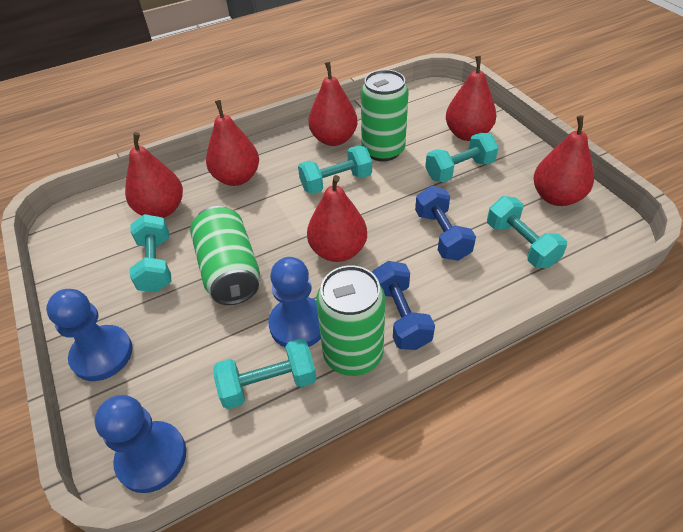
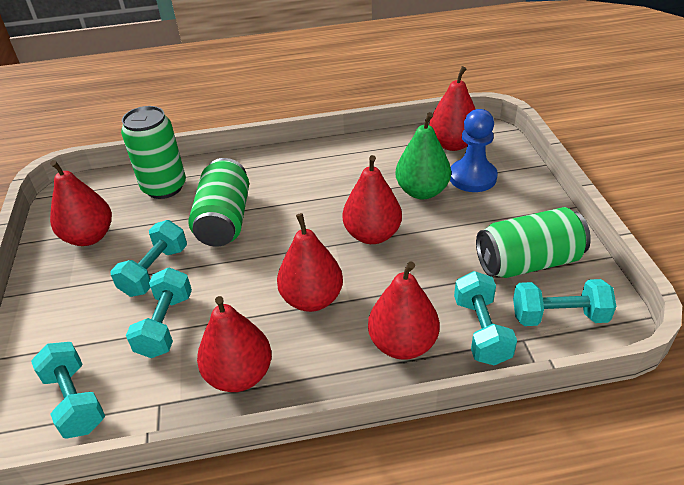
blue dumbbell: [372,261,435,350] [415,186,476,261] = 2 -> none = 0
blue pawn: [46,289,133,381] [95,395,186,493] [268,257,321,348] = 3 -> [450,109,498,192] = 1
green pear: none = 0 -> [396,112,451,199] = 1

